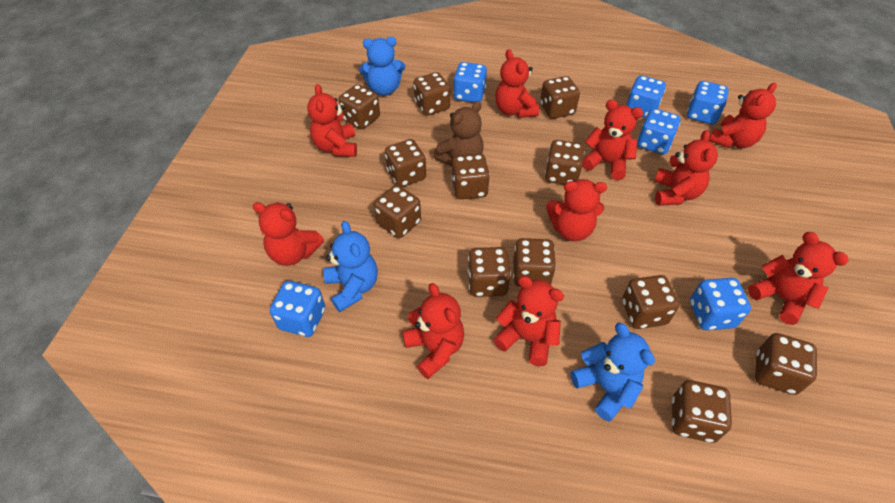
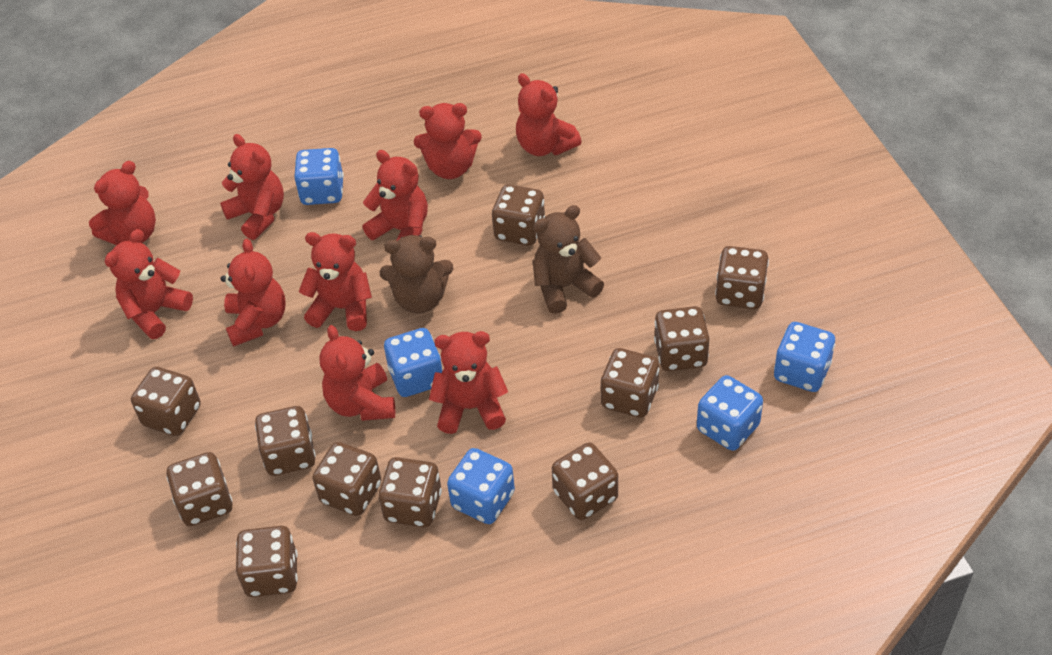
blue dice: [270,281,325,337] [453,62,487,103] [626,76,666,118] [637,108,680,154] [687,81,729,124] [690,278,751,330] = 6 -> [294,148,344,205] [384,328,443,397] [447,448,515,524] [697,375,763,451] [774,322,835,392] = 5
blue teddy bear: [324,221,378,312] [359,37,405,96] [571,323,655,421] = 3 -> none = 0
brown dice: [339,84,380,129] [374,185,421,238] [385,139,426,187] [413,72,450,116] [451,154,490,199] [468,247,511,297] [513,238,556,287] [540,76,580,119] [545,140,585,185] [622,275,679,329] [672,380,732,443] [755,333,817,395] = 12 -> [131,367,201,436] [166,452,232,526] [236,526,298,597] [255,406,316,476] [312,442,382,516] [378,457,442,527] [492,184,545,246] [552,442,618,520] [601,348,659,418] [654,306,710,371] [715,246,769,309] = 11
brown teddy bear: [433,101,484,166] = 1 -> [380,235,453,314] [533,205,604,314] = 2

